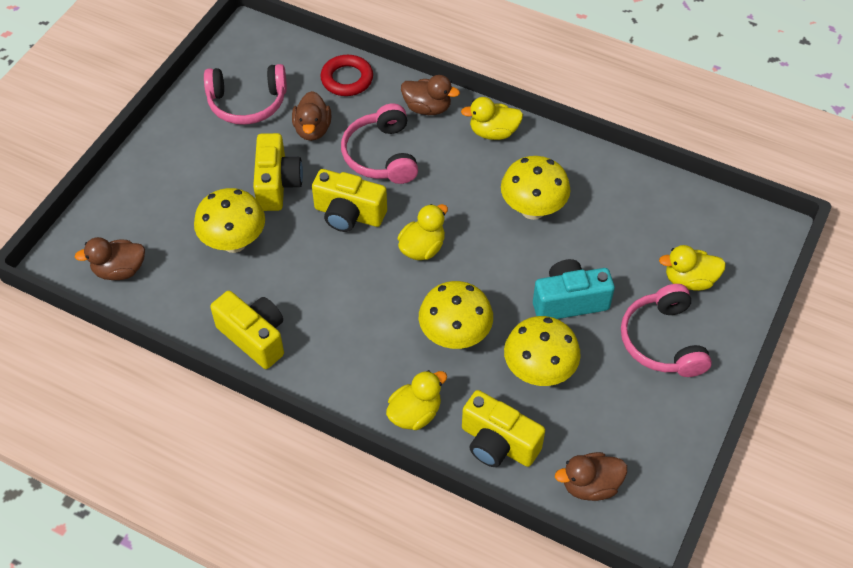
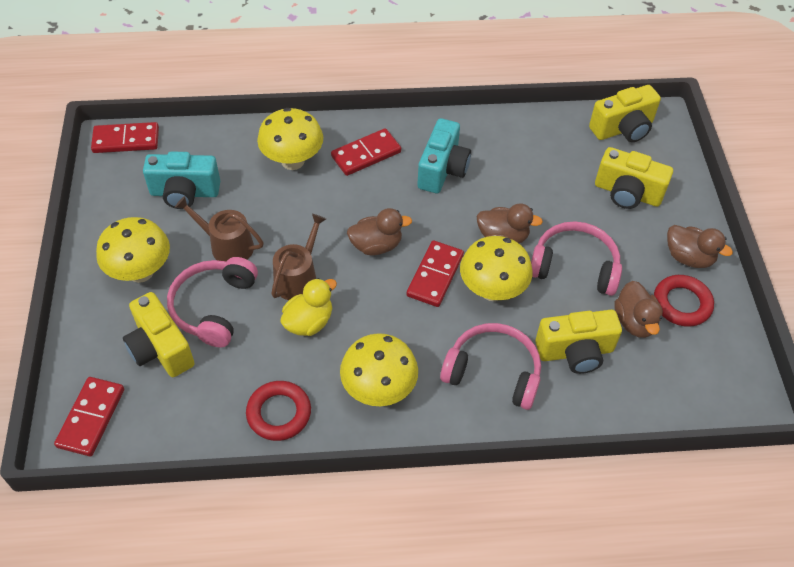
brown watering can: none = 0 -> [175,196,264,261] [271,214,326,300] = 2
red domino: none = 0 -> [54,377,124,457] [91,122,159,153] [331,128,401,176] [406,240,464,307] = 4
red ring: [320,55,373,96] = 1 -> [246,381,311,441] [654,275,714,327] = 2
turquoise camera: [533,259,615,319] = 1 -> [143,151,220,209] [417,118,471,193] = 2
yellow duck: [386,370,447,430] [398,204,448,260] [461,97,523,140] [659,245,726,291] = 4 -> [280,278,337,336] = 1

